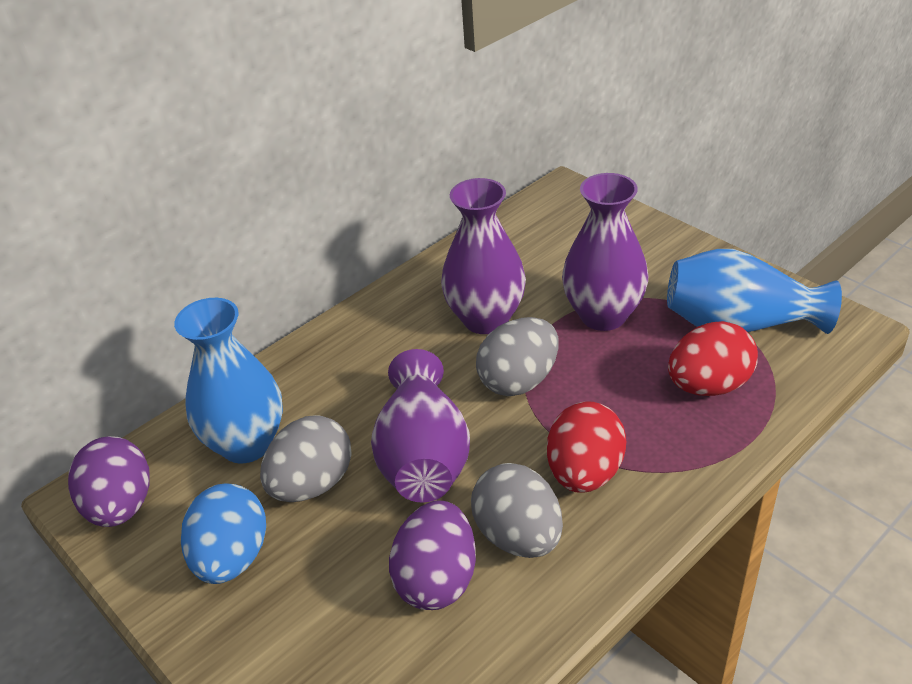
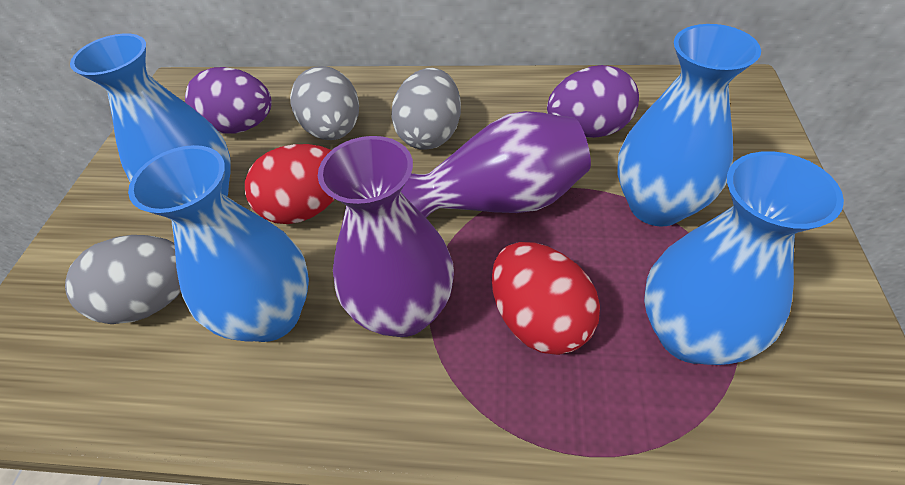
blue egg: [181,484,266,584] = 1 -> none = 0
blue vase: [174,298,283,463] [667,249,842,334] = 2 -> [70,34,231,197] [128,145,309,342] [617,24,761,227] [644,151,844,365] = 4
purple vase: [371,349,470,503] [441,178,526,334] [562,173,648,331] = 3 -> [318,136,454,337] [401,111,591,218] = 2

